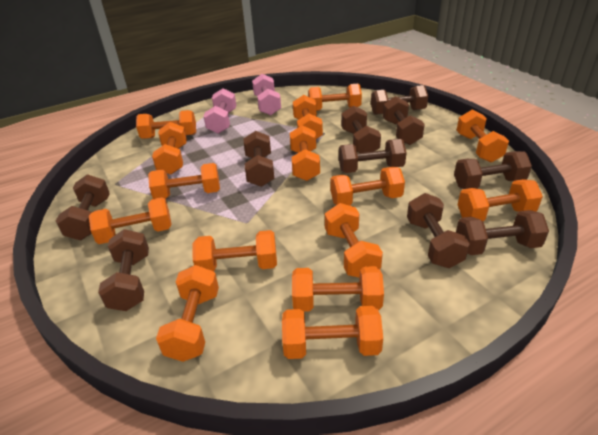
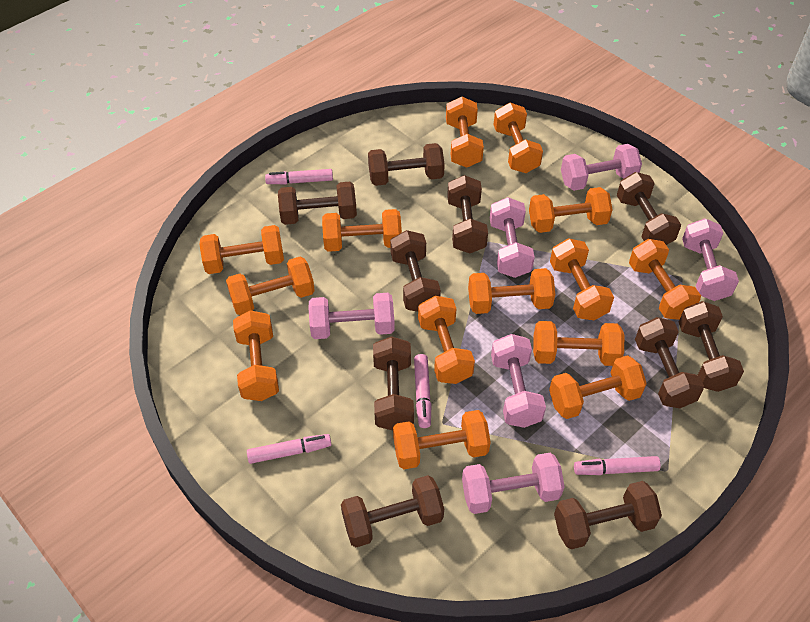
orange dumbbell: [89,197,171,244] [136,110,196,139] [148,163,220,199] [152,122,187,175] [156,265,219,362] [192,230,277,271] [282,306,383,359] [290,125,320,181] [292,266,384,312] [293,95,323,139] [308,84,362,111] [325,203,383,278] [330,167,405,206] [457,109,509,162] [458,179,543,221] = 15 -> [199,225,284,274] [226,256,315,315] [233,310,279,401] [322,209,402,252] [393,410,491,469] [418,296,475,384] [446,97,484,168] [468,268,555,314] [494,103,543,173] [529,187,612,233] [533,321,624,366] [549,355,647,419] [550,238,614,320] [629,239,701,320] = 14
pink dumbbell: [204,88,236,134] [252,74,281,115] = 2 -> [309,293,395,339] [462,453,564,514] [490,197,535,278] [491,334,546,428] [561,144,642,191] [682,219,739,301] = 6
pink marker: none = 0 -> [247,434,332,464] [265,169,333,184] [414,354,432,428] [574,456,661,475] = 4

